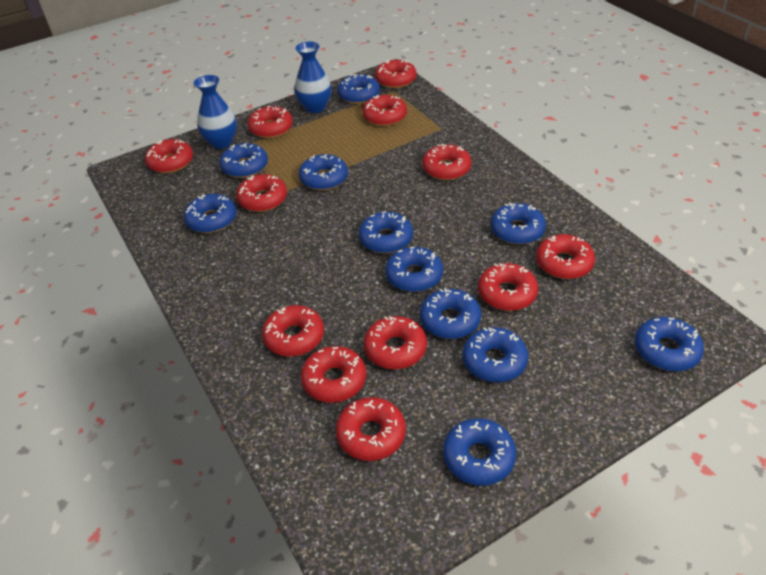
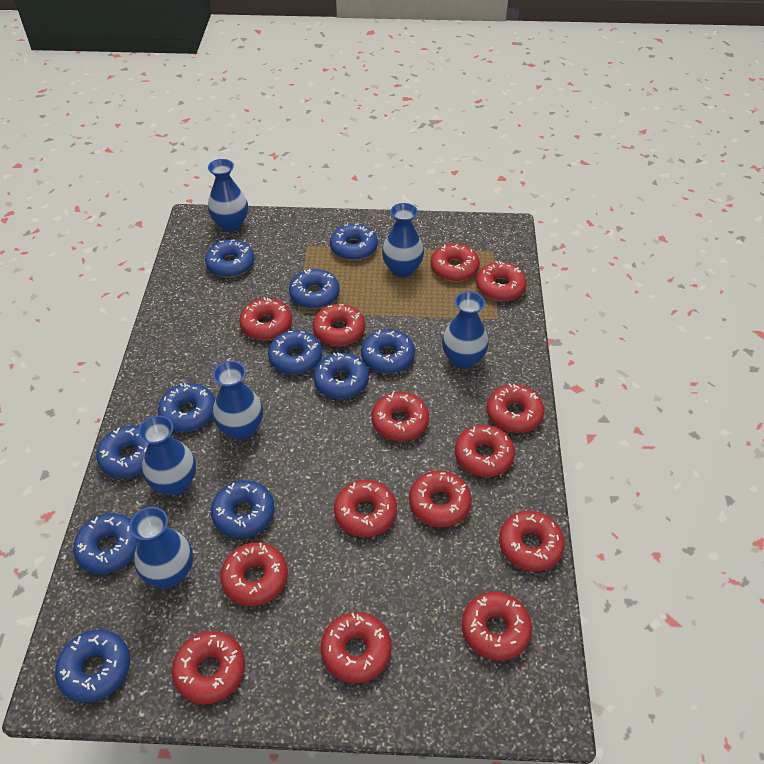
blue vase: [194,75,237,149] [294,41,332,113] = 2 -> [129,507,193,588] [138,416,196,495] [208,159,248,232] [213,361,263,440] [382,203,424,277] [442,291,489,369] = 6
red donut: [145,139,193,173] [236,174,287,212] [248,106,293,138] [262,305,324,357] [301,346,366,403] [336,397,406,461] [363,95,407,126] [364,316,427,369] [375,60,417,88] [422,144,472,180] [478,263,538,311] [536,234,595,279] = 12 -> [172,631,245,704] [220,542,288,606] [239,297,292,340] [313,304,365,346] [321,612,392,683] [334,480,397,537] [372,392,429,441] [409,471,472,527] [430,244,480,282] [455,425,515,477] [462,592,532,661] [476,261,527,301] [486,383,544,433] [499,511,565,571] = 14

